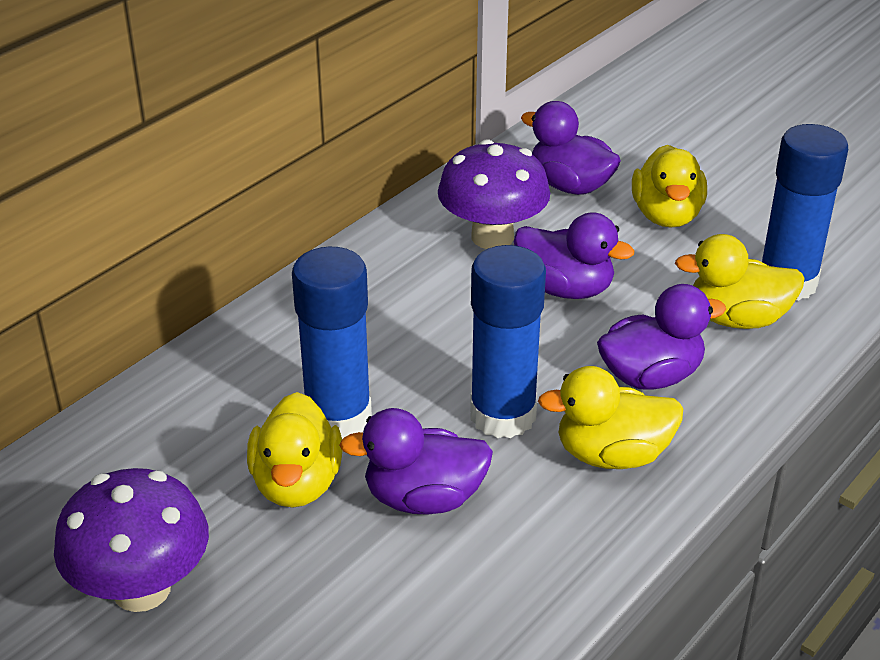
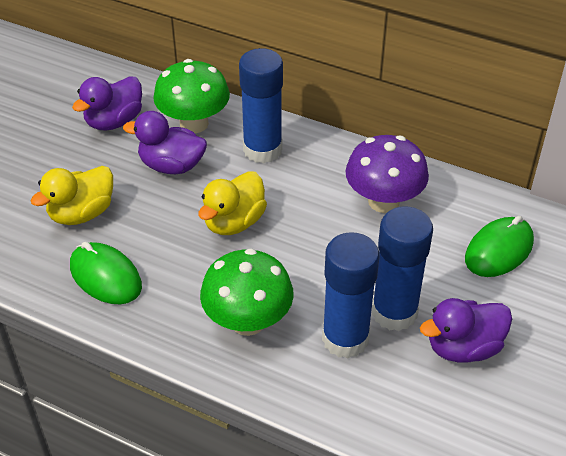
green mouse: none = 0 -> [70,242,142,304] [465,216,534,277] = 2
green mushroom: none = 0 -> [153,59,230,133] [200,248,294,336] = 2
purple duck: [339,408,493,515] [514,213,634,299] [521,101,621,195] [597,284,726,390] = 4 -> [72,76,142,131] [123,111,207,174] [420,298,512,363] = 3
purple mushroom: [54,468,209,612] [438,139,550,249] = 2 -> [346,135,429,213] = 1
yellow duck: [247,392,342,508] [538,366,683,469] [632,145,707,227] [675,234,805,329] = 4 -> [31,166,113,225] [198,171,267,235] = 2

